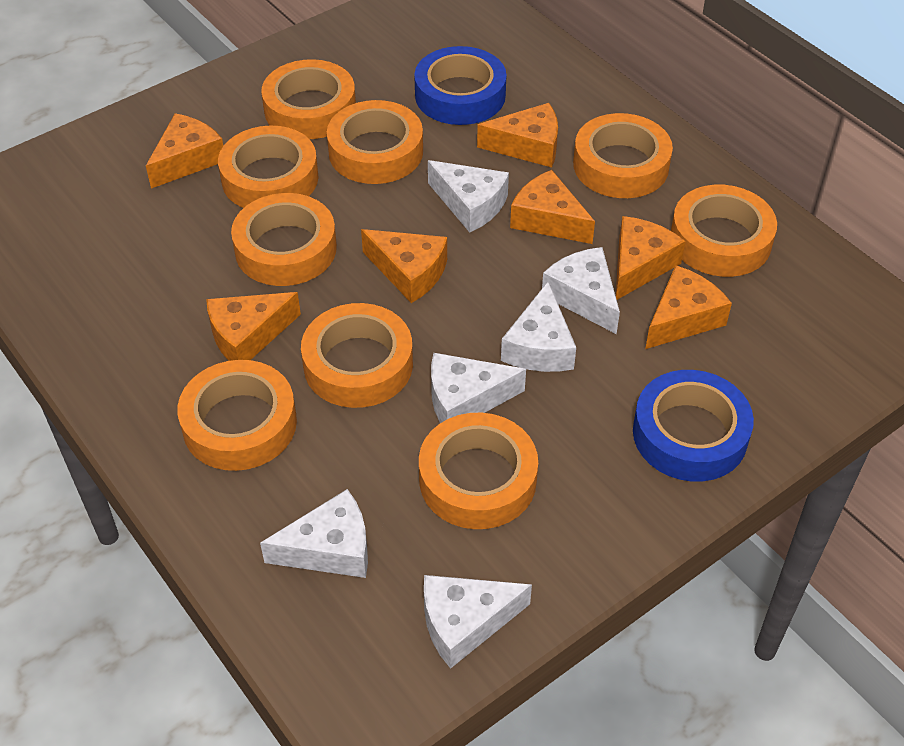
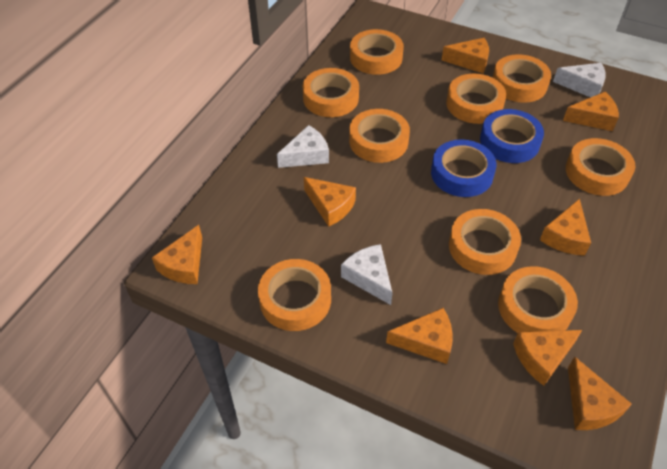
orange cheese: [146,113,223,189] [206,292,301,361] [361,229,447,303] [477,103,558,167] [510,170,595,244] [616,216,686,300] [645,265,732,349] = 7 -> [152,225,202,284] [304,177,356,227] [386,308,453,364] [442,38,489,74] [513,330,582,386] [540,199,591,256] [563,92,619,131] [568,357,632,430] = 8
white cheese: [260,489,368,578] [424,575,532,669] [428,160,509,233] [431,353,526,423] [501,282,576,372] [542,247,620,334] = 6 -> [277,125,329,168] [341,244,392,305] [553,63,606,98] = 3

